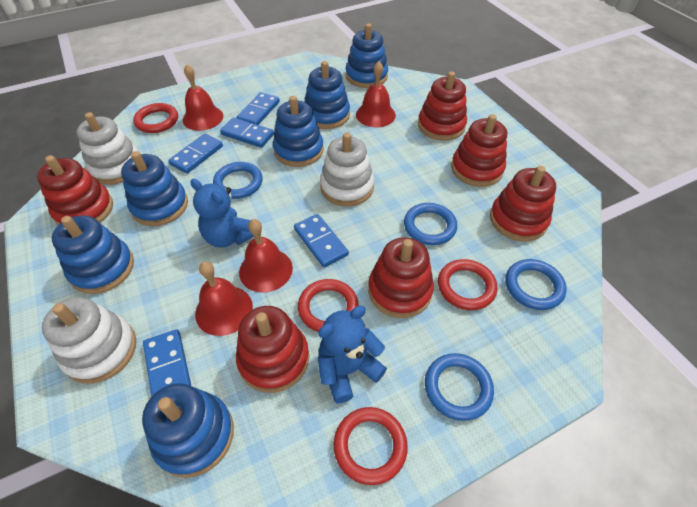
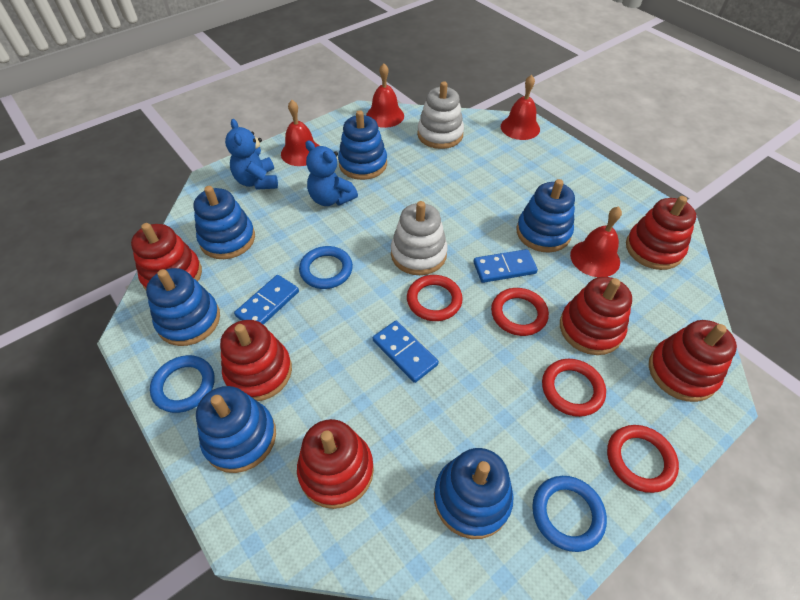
blue domino: [143,329,191,396] [168,134,223,174] [220,117,274,148] [236,92,280,125] [294,214,349,267] = 5 -> [234,275,299,325] [373,321,439,383] [473,249,538,283] = 3
blue ring: [213,162,263,199] [404,203,457,245] [425,353,494,421] [506,259,567,310] = 4 -> [150,355,215,413] [299,246,353,289] [532,476,607,552] = 3
white stacking toy: [42,297,136,384] [77,112,139,185] [320,133,374,206] = 3 -> [391,201,448,275] [417,81,464,149] = 2

